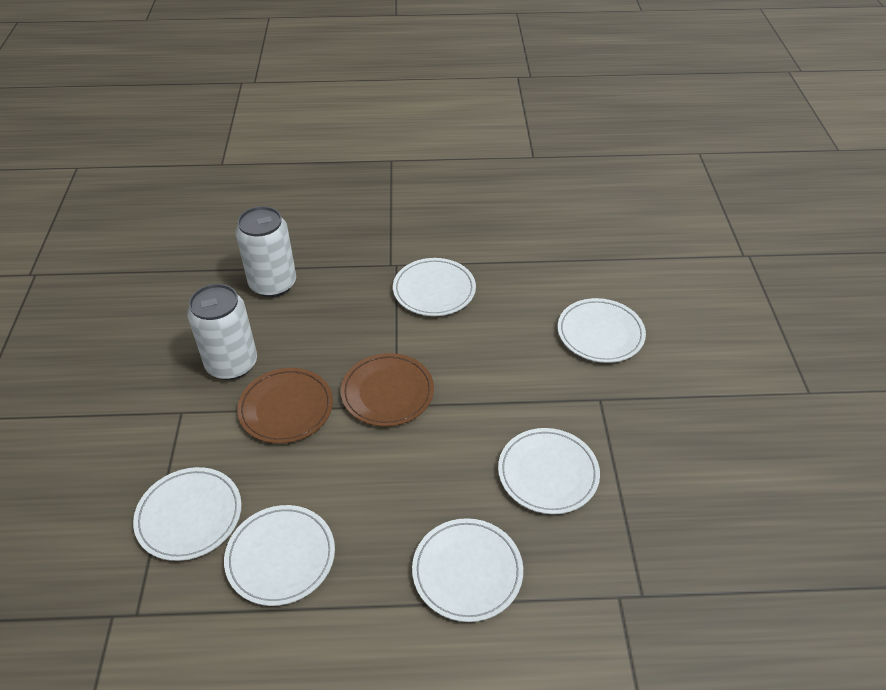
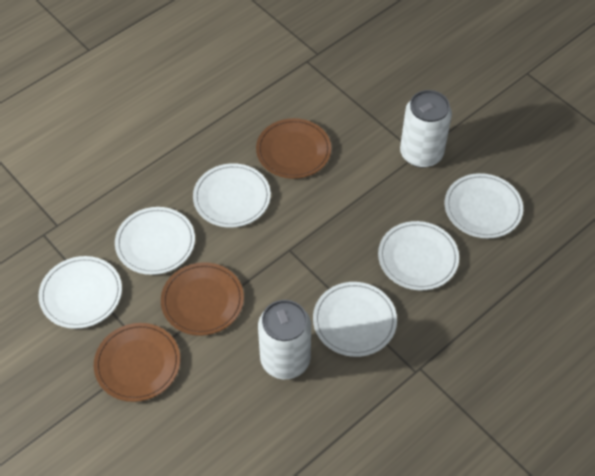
brown plate: [237,368,333,444] [341,353,434,426] = 2 -> [94,323,180,402] [161,262,244,336] [256,118,331,179] = 3

